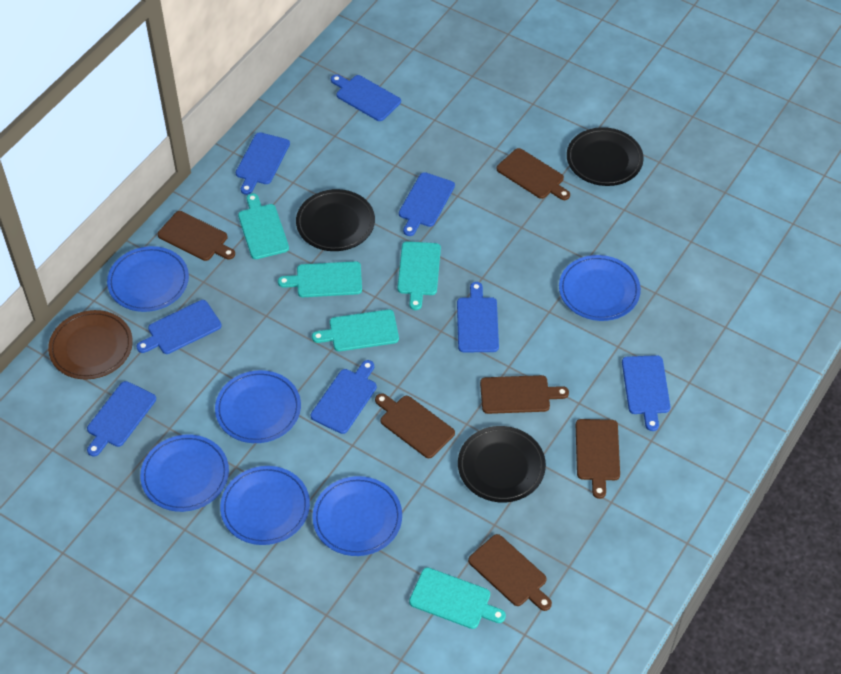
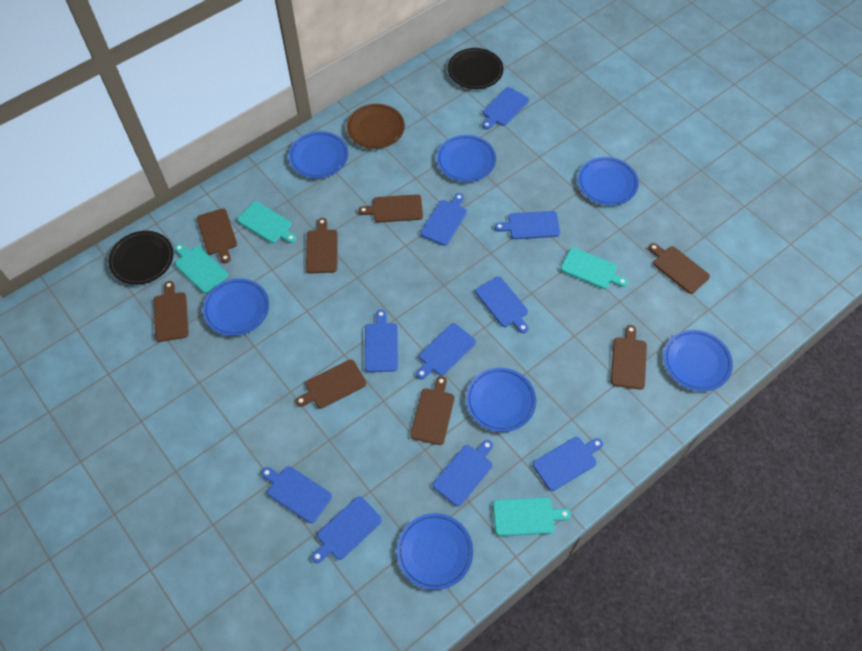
black plate: [296,189,375,251] [458,426,546,502] [567,127,644,186] = 3 -> [109,231,173,285] [448,48,503,89] = 2
blue cutting board: [87,381,156,457] [137,300,222,354] [236,132,290,195] [311,360,377,434] [331,74,401,121] [399,172,455,236] [457,282,499,352] [622,355,671,431] = 8 -> [261,466,332,523] [312,496,382,563] [365,310,398,372] [416,323,476,379] [420,193,467,246] [432,440,493,506] [475,277,528,333] [482,87,529,130] [495,211,560,239] [533,437,603,491] = 10
blue plate: [107,246,189,312] [140,434,229,512] [215,370,301,443] [220,466,310,545] [312,476,402,556] [559,255,641,321] = 6 -> [203,279,269,336] [289,131,348,178] [397,513,473,590] [437,135,496,182] [466,368,536,432] [578,157,639,206] [664,330,733,391] = 7
brown cutting board: [158,211,235,261] [375,393,455,458] [468,534,552,611] [480,375,569,414] [497,148,570,200] [576,419,620,499] = 6 -> [154,281,189,342] [197,208,237,263] [295,359,366,409] [306,218,338,273] [359,194,423,223] [410,376,455,445] [611,325,647,390] [649,243,710,294] = 8
turquoise cutting board: [238,193,289,259] [278,261,362,297] [312,309,399,351] [397,241,441,310] [409,567,506,629] = 5 -> [175,244,228,293] [237,201,296,243] [493,497,571,536] [561,247,628,289] = 4

